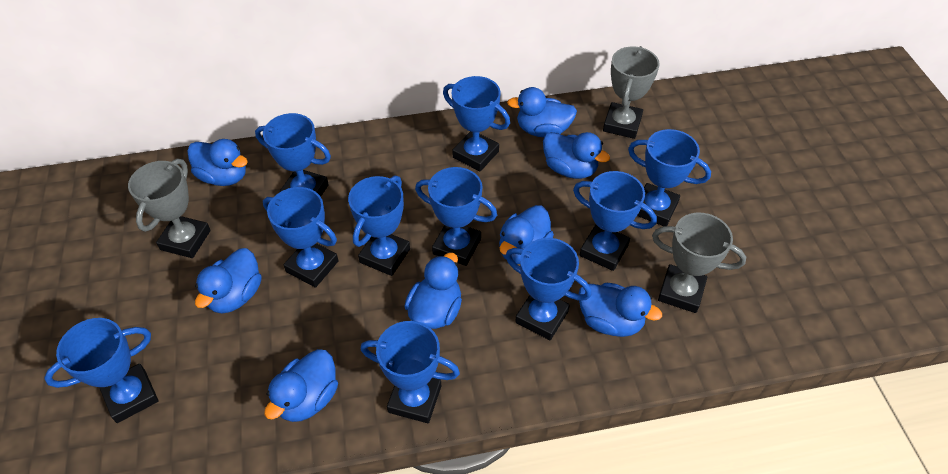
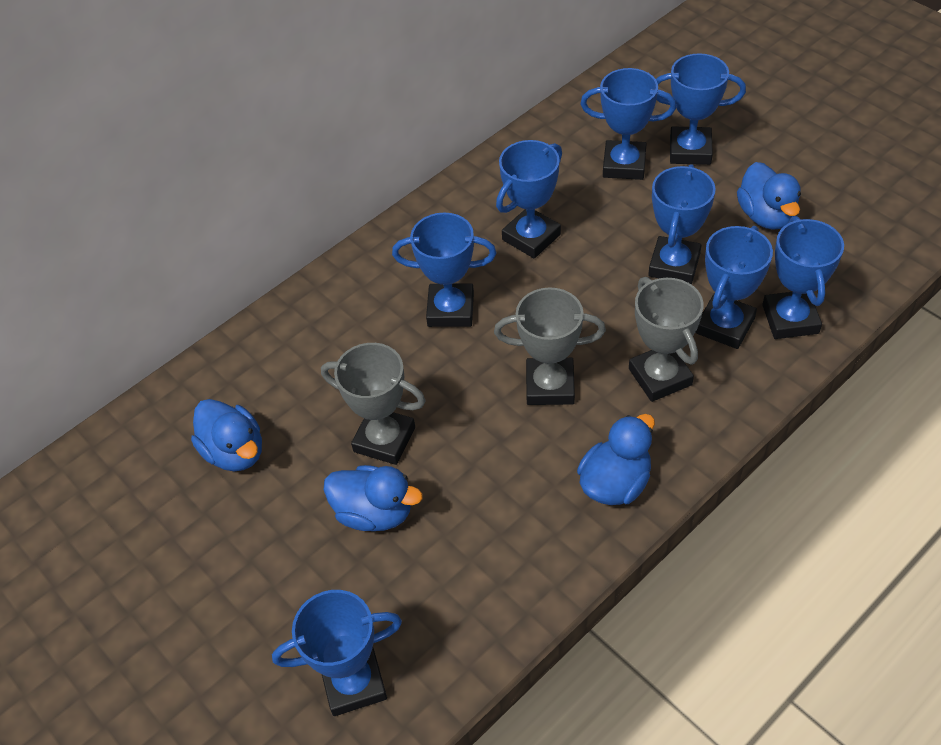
blue duck: [187,139,248,186] [195,248,262,314] [265,349,338,422] [404,253,462,329] [499,205,554,264] [507,87,577,137] [543,132,610,179] [579,283,662,337] = 8 -> [191,399,262,471] [324,465,423,531] [577,414,655,505] [737,162,801,230] = 4
blue trophy: [44,318,158,423] [255,113,331,196] [263,187,338,288] [348,175,410,276] [361,321,460,423] [415,167,497,266] [443,76,510,171] [505,238,592,340] [573,171,657,271] [628,129,711,226] = 10 -> [272,590,402,716] [392,212,496,327] [496,140,562,258] [580,68,676,180] [648,164,716,284] [656,53,746,165] [695,226,773,349] [762,216,844,339] = 8

